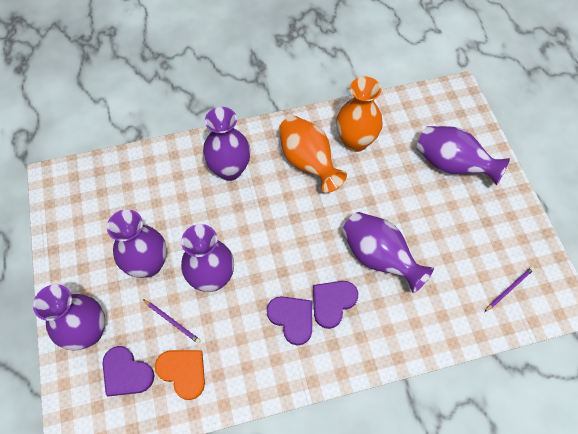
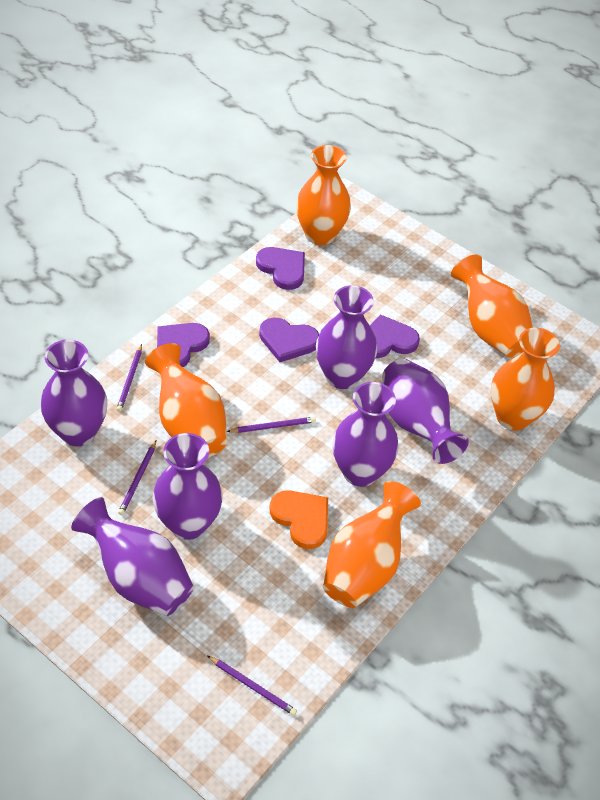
orange vase: [279,116,347,193] [336,77,383,152] = 2 -> [145,343,227,458] [296,145,351,245] [323,481,421,608] [451,254,533,358] [491,327,560,430] = 5
purple heart: [102,346,155,396] [267,296,312,345] [313,281,358,329] = 3 -> [157,323,210,367] [256,247,305,290] [259,317,319,362] [370,314,420,358] = 4
purple pencil: [143,299,201,343] [485,267,534,312] = 2 -> [117,344,142,412] [118,441,156,515] [208,656,297,716] [227,417,316,433] = 4

